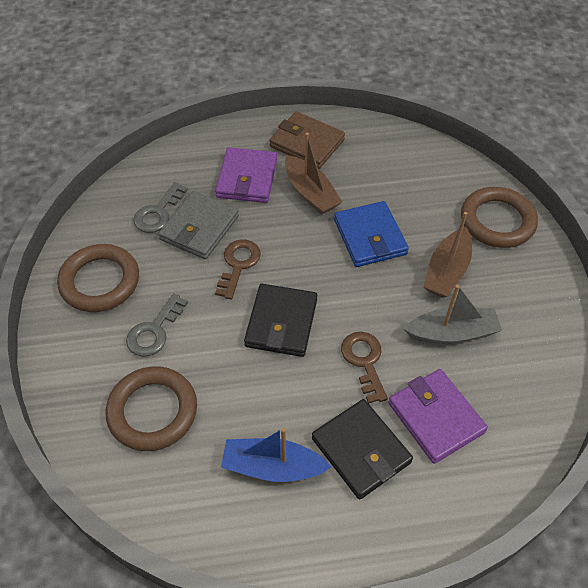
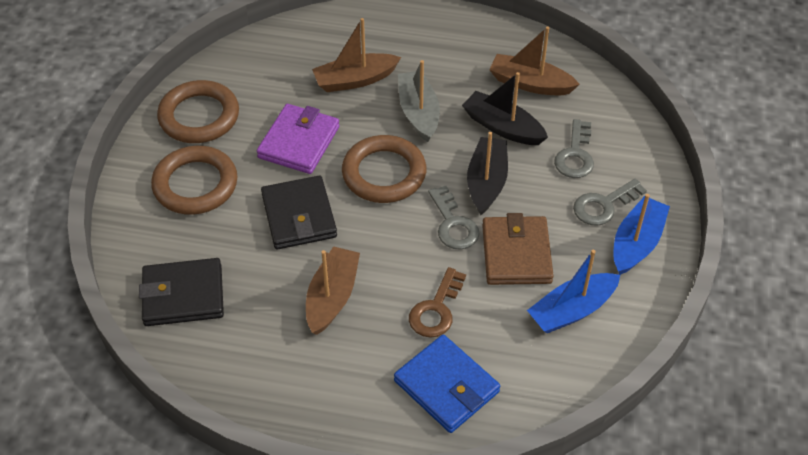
black boat: none = 0 -> [462,72,548,145] [467,132,508,215] = 2
blue boat: [221,428,332,482] = 1 -> [527,250,620,333] [613,194,670,275] = 2
brown boat: [285,133,342,215] [423,212,472,297] = 2 -> [306,246,360,335] [312,18,401,92] [489,26,580,95] = 3
brown key: [215,239,261,299] [341,332,388,404] = 2 -> [409,267,466,338] = 1
grey key: [126,293,188,357] [133,182,188,233] = 2 -> [428,186,480,250] [554,119,594,178] [573,178,647,226] = 3
grey wallet: [158,191,239,259] = 1 -> none = 0
purple wallet: [215,147,277,203] [388,369,488,464] = 2 -> [257,104,340,174] = 1

